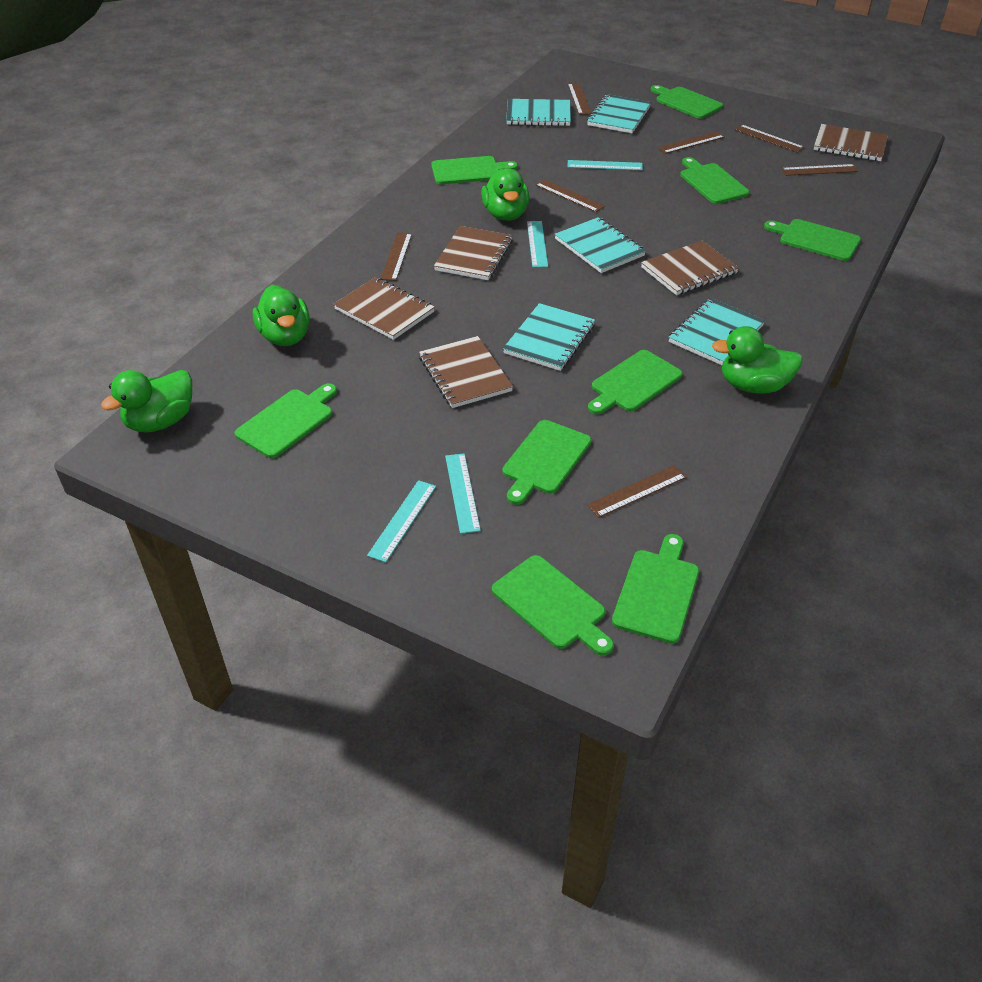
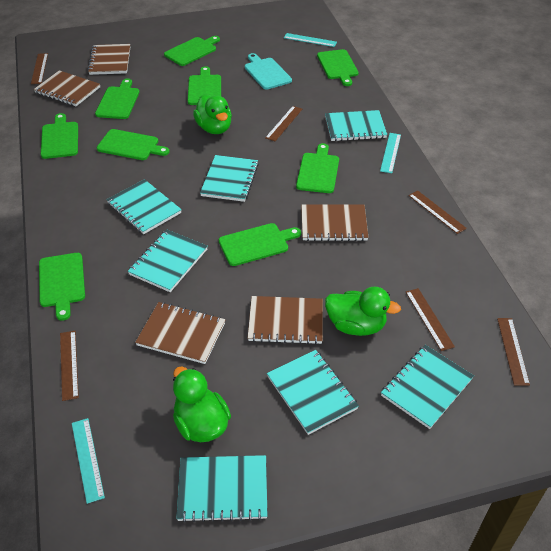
brown ruler: [381,232,412,281] [535,179,605,212] [568,83,591,115] [587,465,687,518] [658,131,725,154] [734,124,804,153] [781,164,859,176] = 7 -> [31,53,48,84] [60,331,79,401] [265,106,302,141] [406,288,455,351] [408,190,467,234] [497,318,530,386] = 6
green duck: [101,370,192,433] [253,285,310,346] [481,169,529,221] [712,326,803,394] = 4 -> [173,366,231,442] [193,94,232,134] [325,287,401,336] = 3
turquoise cutting board: none = 0 -> [245,53,292,90] = 1
turquoise notebook: [503,303,595,371] [506,99,571,126] [555,217,646,273] [587,94,651,133] [668,298,765,365] = 5 -> [106,179,182,234] [128,229,208,292] [176,455,267,523] [200,155,259,202] [267,350,359,435] [325,110,387,141] [381,345,474,429] = 7
turquoise ruler: [367,480,436,563] [445,453,481,534] [527,221,548,267] [567,160,643,170] = 4 -> [72,418,105,504] [284,33,337,47] [380,133,401,173] = 3

